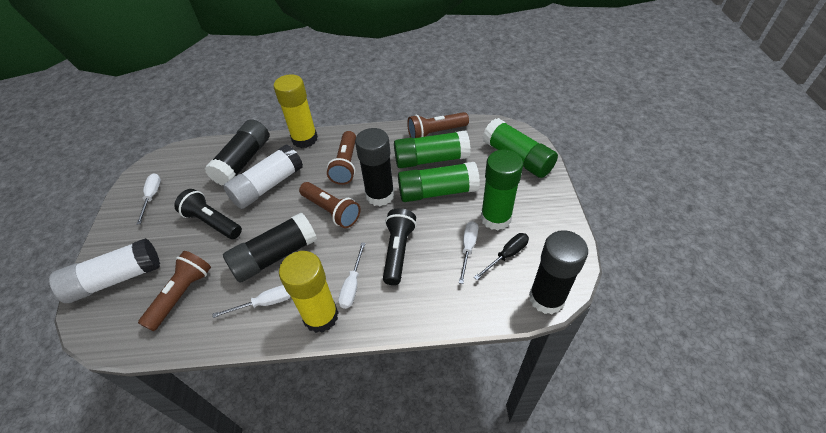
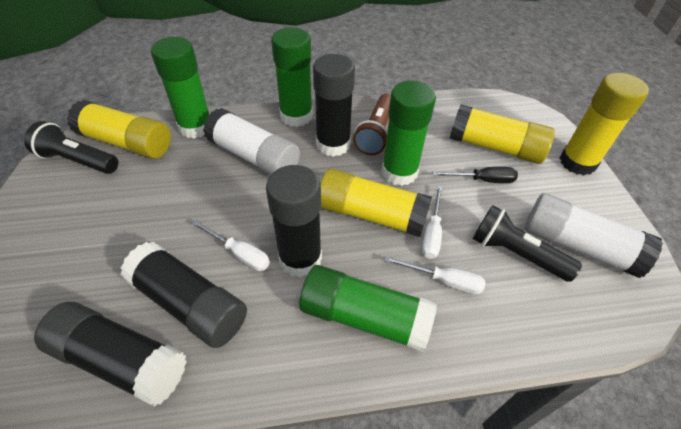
brown flashlight: [138,251,211,331] [299,182,361,228] [327,131,356,185] [407,112,469,138] = 4 -> [353,94,391,155] = 1
white screwdriver: [137,173,161,224] [212,285,291,318] [338,242,366,309] [459,221,478,284] = 4 -> [192,220,270,271] [384,256,486,294] [422,186,442,259] = 3
yellow glue stick: [274,74,318,148] [279,251,339,333] = 2 -> [67,100,171,159] [321,169,432,237] [450,105,555,164] [560,73,649,176] = 4

